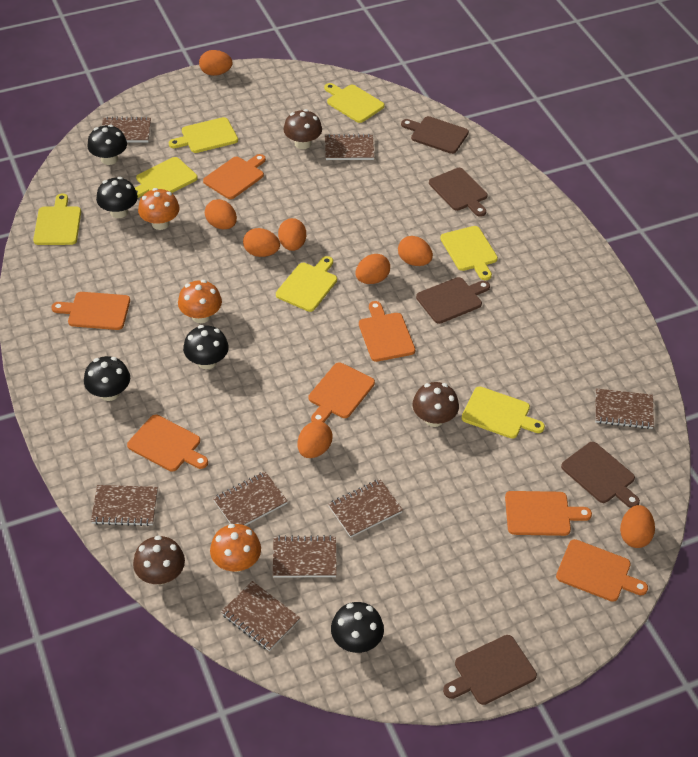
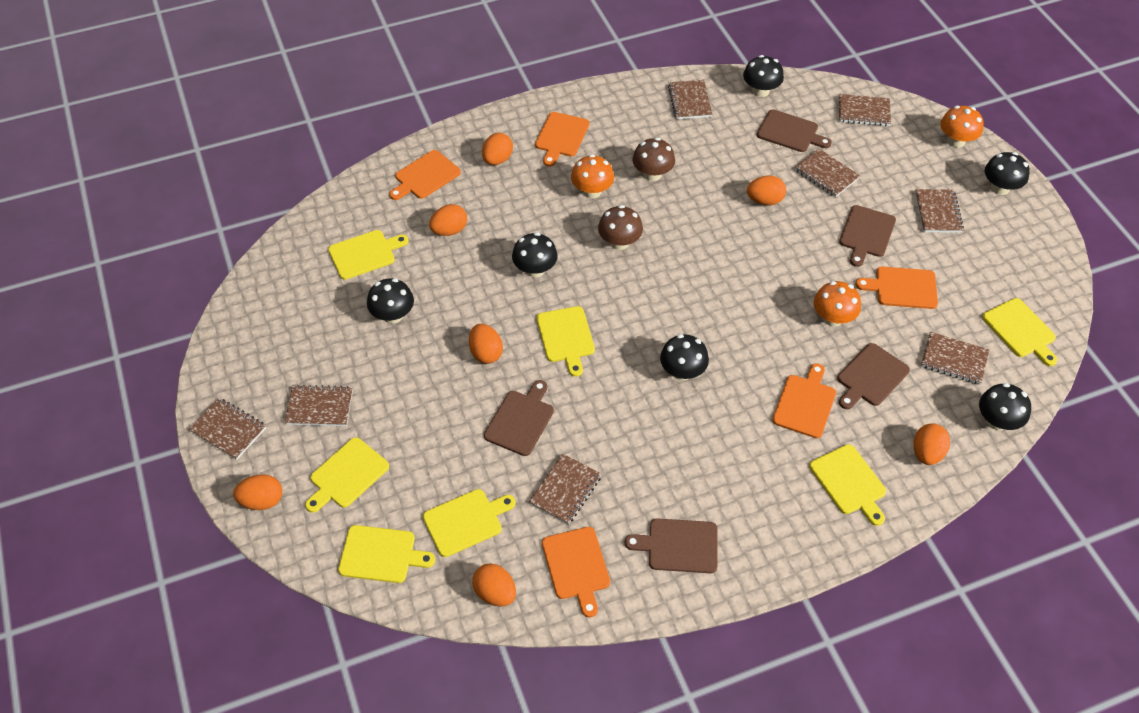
black mushroom: [84,356,130,401] [87,125,127,165] [96,177,138,218] [183,325,229,369] [331,602,384,653] = 5 -> [367,278,414,324] [512,232,558,278] [660,334,709,381] [743,55,784,97] [979,383,1031,431] [985,152,1030,195] = 6
brown mushroom: [133,536,185,585] [283,109,322,149] [412,382,459,427] = 3 -> [598,205,643,250] [632,138,675,181] = 2
orange cutting board: [51,292,130,330] [127,415,208,471] [203,154,266,199] [309,362,375,422] [359,301,415,362] [505,491,592,536] [556,539,648,602] = 7 -> [389,150,461,200] [535,112,589,166] [542,527,610,618] [772,363,836,438] [855,267,938,309] = 5
orange egg: [199,50,233,76] [205,199,237,229] [243,228,280,257] [278,218,306,251] [297,421,332,458] [355,254,390,284] [398,236,433,266] [620,505,655,548] = 8 -> [233,474,282,510] [429,204,467,236] [469,324,503,364] [472,563,516,607] [482,133,513,165] [747,176,786,205] [914,424,950,465] = 7

